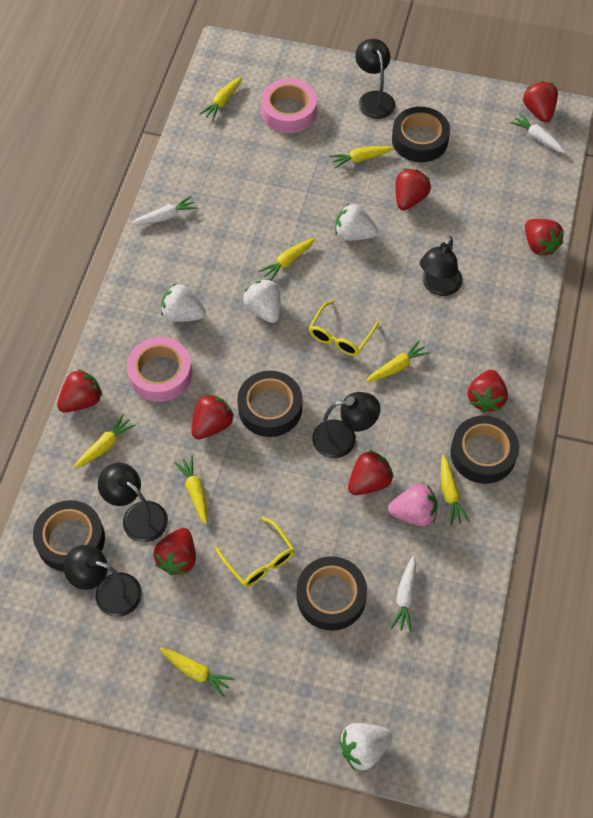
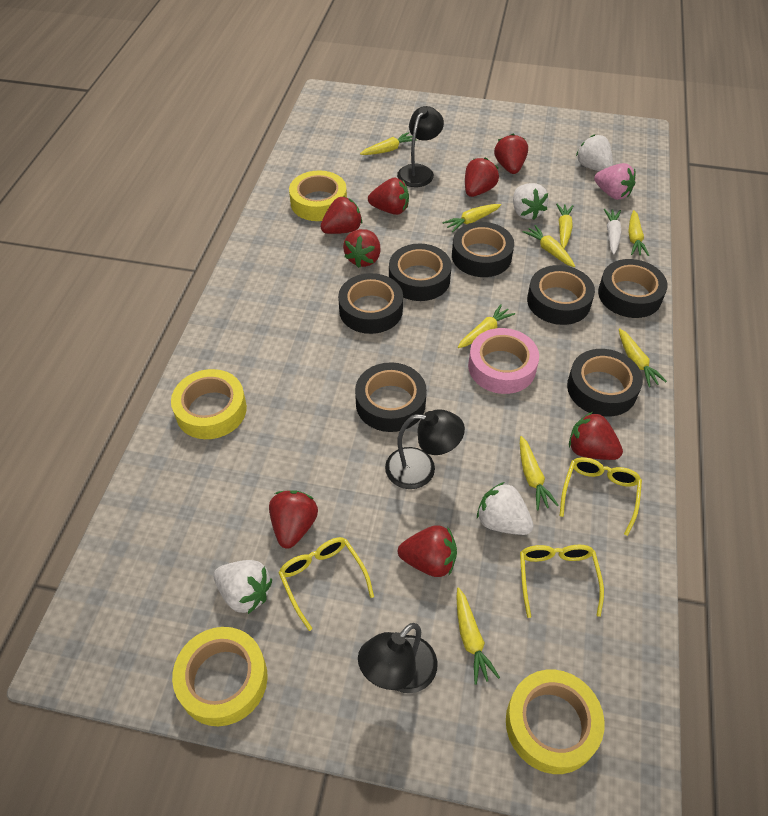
black lamp: [63,545,142,617] [98,463,168,542] [312,392,380,458] [355,39,395,119] [420,236,462,296] = 5 -> [358,623,438,693] [385,409,465,489] [397,106,444,187] = 3
black tape: [33,500,105,572] [237,371,302,437] [297,556,367,631] [392,107,450,162] [450,416,519,484] = 5 -> [338,273,403,334] [355,362,427,432] [389,244,452,301] [452,222,514,277] [527,265,595,325] [567,349,643,417] [598,259,667,318] = 7
pink tape: [127,337,192,402] [261,79,317,133] = 2 -> [468,328,539,394] = 1
white carrot: [132,196,198,225] [391,556,416,632] [510,113,566,153] = 3 -> [604,209,622,254] = 1
yellow carrot: [74,414,136,469] [159,647,234,697] [174,455,208,525] [200,76,242,121] [259,238,315,281] [330,146,394,168] [366,340,430,382] [441,455,470,525] = 8 -> [360,132,417,155] [443,204,501,233] [457,587,500,685] [458,304,515,348] [520,436,559,510] [523,225,575,267] [556,204,573,248] [619,328,667,387] [628,210,649,256] = 9
yellow glasses: [215,517,295,587] [309,301,379,356] = 2 -> [279,537,374,631] [520,545,604,618] [559,457,642,536] = 3
yellow tape: none = 0 -> [171,369,247,439] [172,627,268,726] [289,170,347,221] [506,670,605,774] = 4

